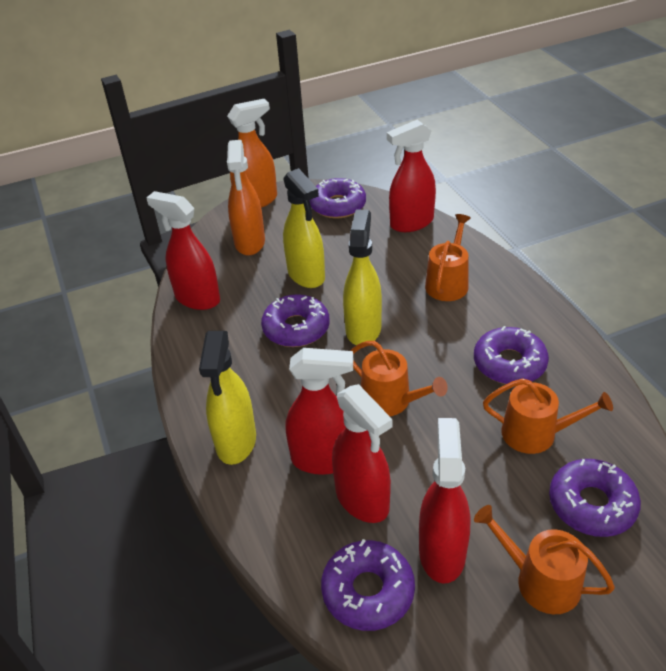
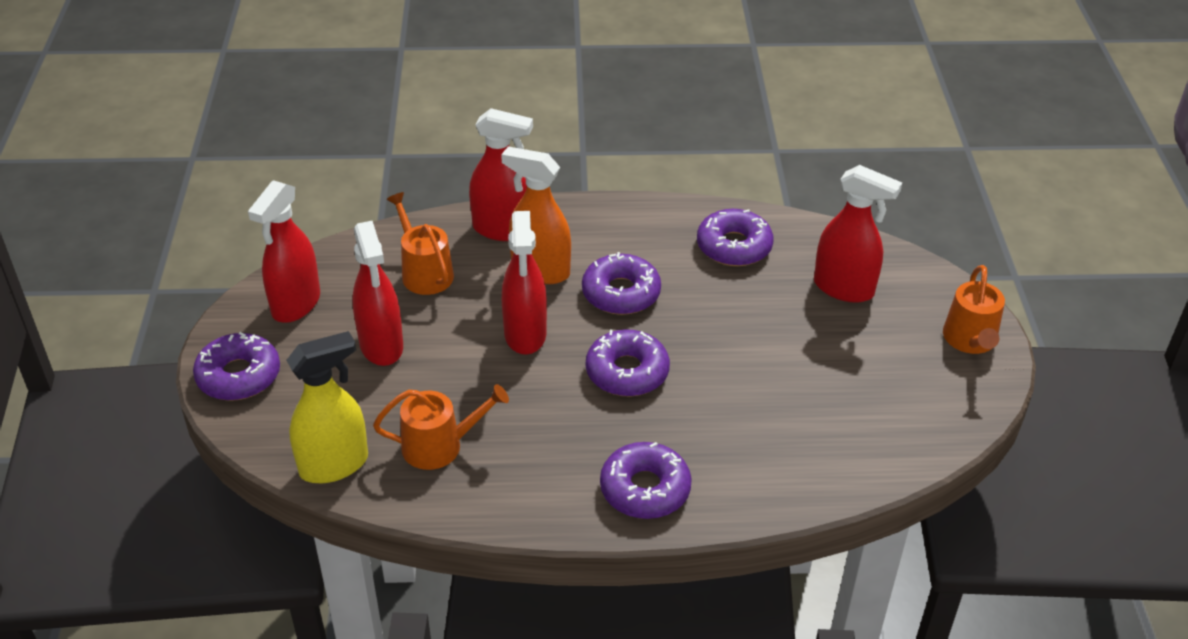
orange spray bottle: [227,99,277,208] [227,140,265,256] = 2 -> [501,146,571,284] = 1
orange watering can: [350,341,448,416] [425,214,471,301] [474,505,615,614] [483,379,613,454] = 4 -> [373,384,509,470] [386,192,454,295] [943,265,1005,354] = 3
yellow spray bottle: [199,331,256,465] [283,168,325,288] [343,209,382,345] = 3 -> [286,331,368,484] = 1

